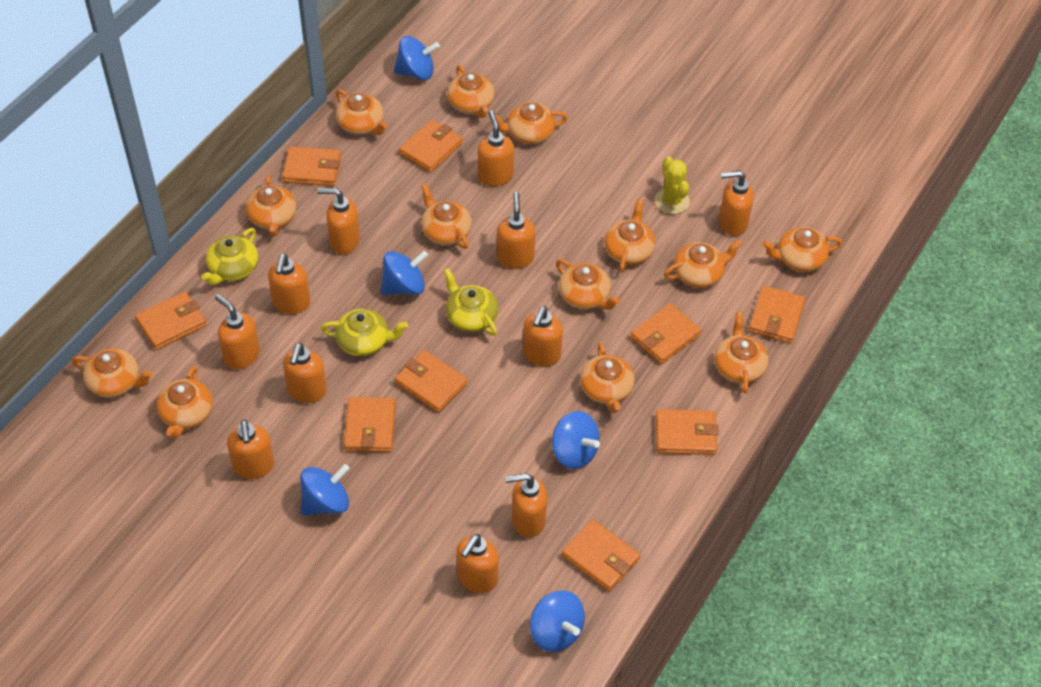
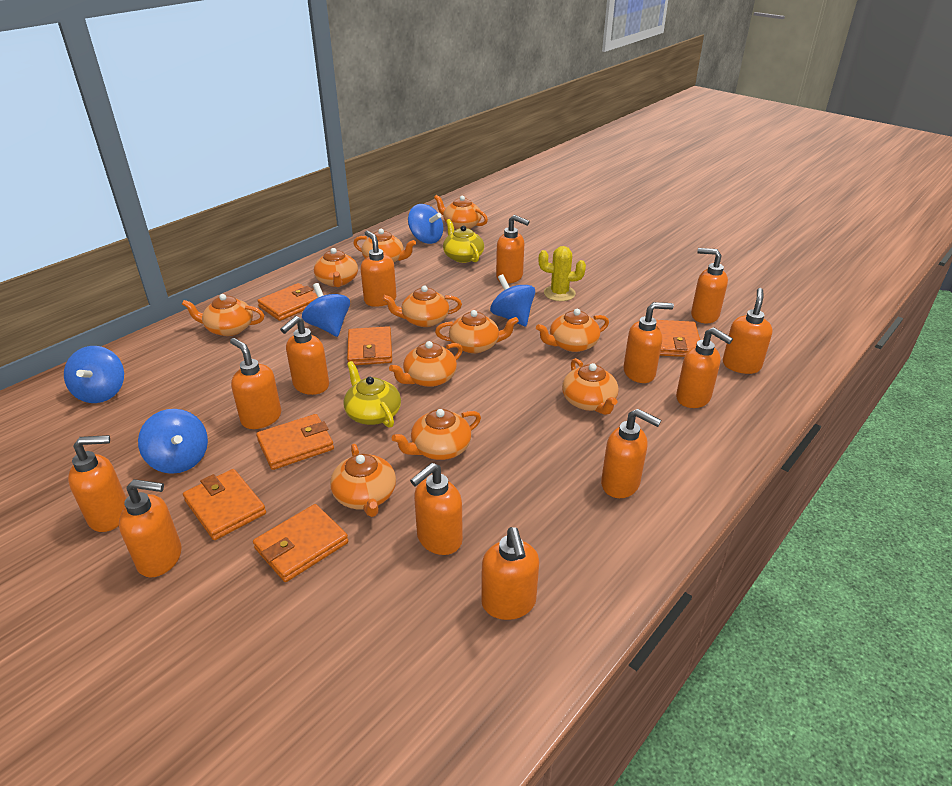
orange soap dispenser: [215,294,260,369] [227,419,274,479] [268,254,311,314] [283,343,327,403] [317,188,360,254] [456,534,499,593] [478,110,514,186] [497,192,536,269] [505,473,547,538] [523,306,563,366] [719,171,754,236] = 11 -> [68,435,126,532] [119,479,182,577] [230,338,281,429] [280,316,329,395] [361,231,397,307] [410,463,463,555] [481,527,539,620] [496,215,530,283] [601,409,661,498] [623,302,674,383] [676,327,733,408] [691,248,728,323] [723,288,773,374] = 13
orange teapot: [72,348,153,398] [156,366,213,438] [246,175,296,236] [336,89,387,135] [421,183,472,249] [447,65,495,118] [489,103,568,144] [556,259,620,310] [580,343,635,413] [604,199,656,272] [664,240,742,288] [715,312,768,394] [762,227,842,272] = 13 -> [182,294,264,336] [314,248,358,287] [330,444,396,517] [353,229,416,262] [382,286,462,327] [389,341,463,387] [392,409,481,460] [434,195,488,230] [435,310,519,354] [536,309,609,352] [562,358,618,415] = 11
orange wallet: [135,291,207,350] [282,146,341,186] [344,397,396,452] [395,350,468,413] [399,120,463,172] [562,519,640,591] [630,304,701,364] [656,409,719,455] [749,286,805,343] = 9 -> [183,469,266,540] [253,504,348,582] [256,414,334,470] [257,283,318,321] [347,326,392,365] [656,320,700,357] = 6
yellow teapot: [201,228,258,285] [321,309,408,356] [444,268,499,336] = 3 -> [343,361,401,428] [443,219,484,263] = 2

